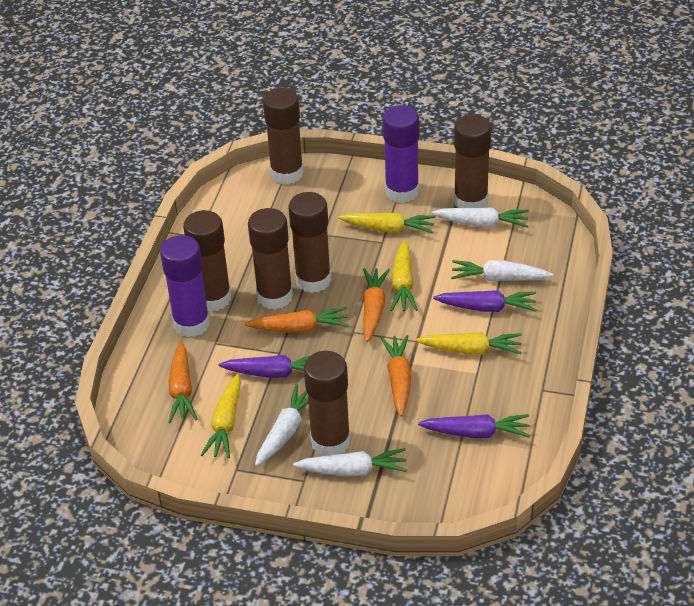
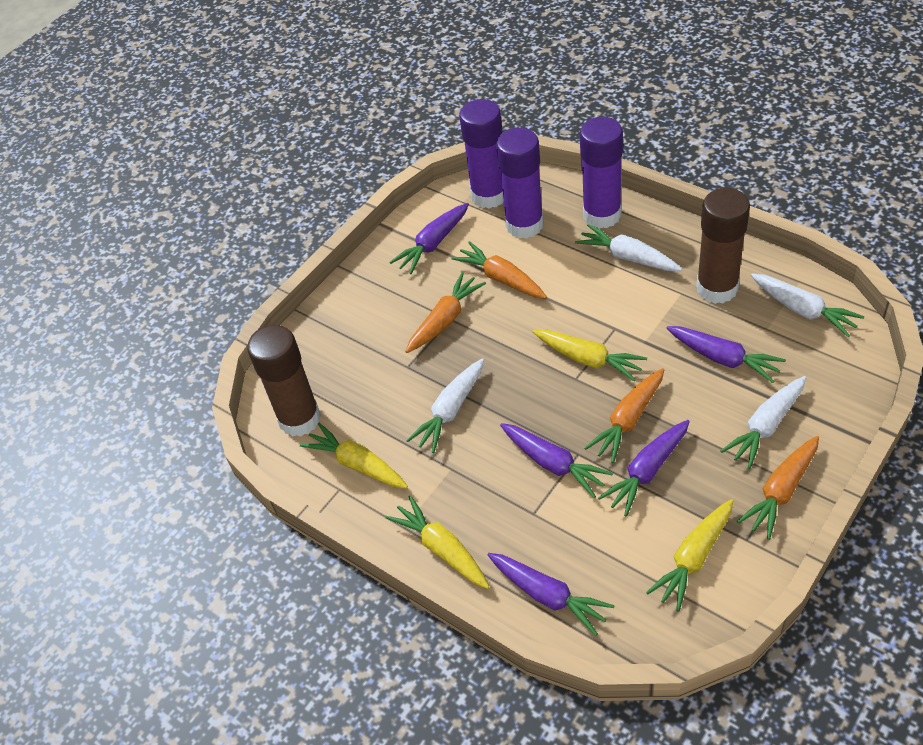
brown glue stick: [183,210,231,312] [248,208,293,310] [263,88,304,184] [289,192,331,293] [304,351,351,456] [454,114,491,208] = 6 -> [247,325,321,437] [696,188,750,304] = 2
purple carrot: [219,355,310,378] [418,414,530,438] [433,290,536,312] = 3 -> [389,203,469,274] [488,553,615,636] [500,423,613,498] [598,420,690,517] [666,326,786,383] = 5
purple glue stick: [160,235,210,337] [383,105,419,203] = 2 -> [459,99,504,208] [496,128,544,239] [580,117,623,229] = 3

